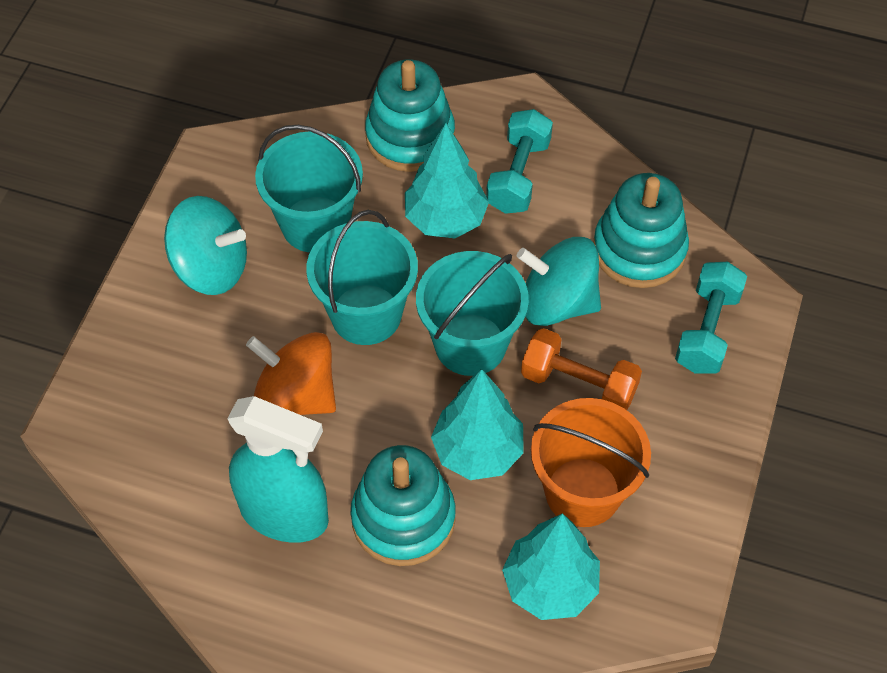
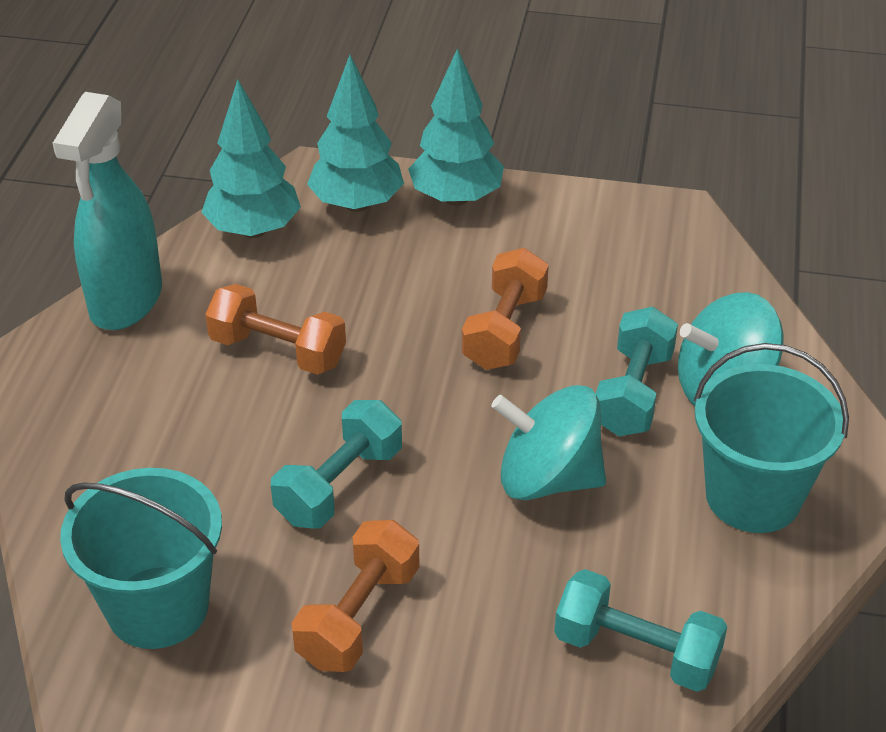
orange bucket: [531,398,651,527] = 1 -> none = 0
orange dumbbell: [521,328,642,410] = 1 -> [205,284,346,375] [292,520,420,672] [462,248,549,370] = 3
orange spinning top: [246,332,336,415] = 1 -> none = 0
turquoise bucket: [255,125,363,253] [306,210,418,345] [416,251,529,376] = 3 -> [60,468,222,649] [694,343,849,533] = 2
turquoise dumbbell: [486,109,553,214] [675,262,747,374] = 2 -> [271,400,402,529] [554,569,727,692] [596,307,678,436] = 3
turquoise stacking toy: [351,445,456,566] [365,59,455,172] [593,173,689,288] = 3 -> none = 0

